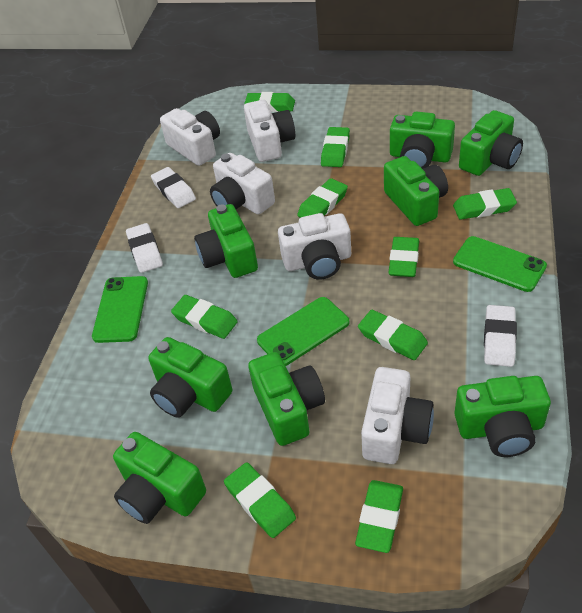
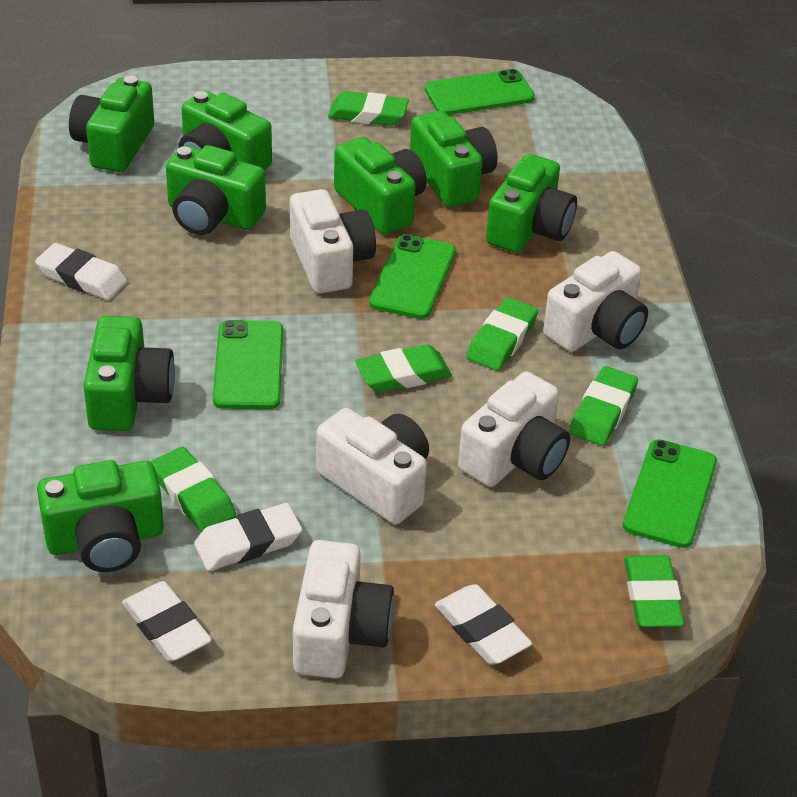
green eraser: [171,295,238,339] [224,462,296,538] [244,92,295,112] [297,178,348,218] [321,127,350,167] [355,480,403,553] [358,310,428,360] [388,237,419,277] [453,188,517,220] = 9 -> [151,447,236,532] [328,91,409,126] [355,344,452,393] [466,297,538,371] [569,366,638,446] [624,555,684,627] = 6
green phone: [92,276,148,343] [257,297,350,366] [453,236,547,292] = 3 -> [213,320,283,409] [369,234,456,319] [425,69,535,115] [623,439,717,548] = 4
white eraser: [126,223,163,273] [151,167,196,208] [484,305,517,367] = 3 -> [35,243,127,300] [122,581,212,662] [194,503,302,571] [435,584,532,665] = 4

